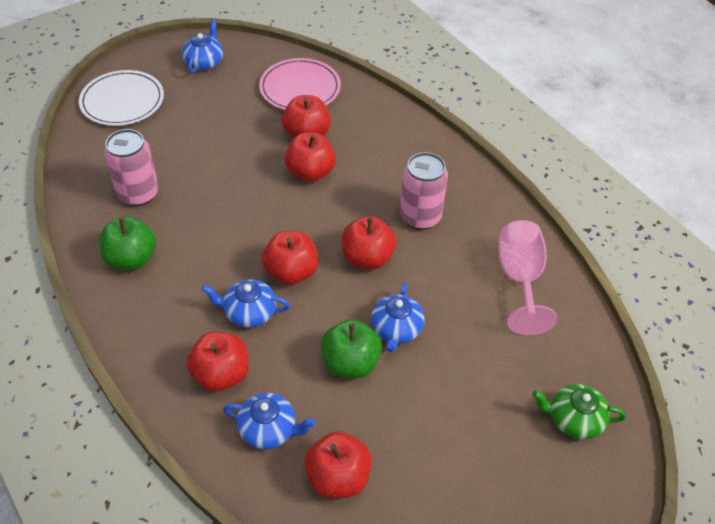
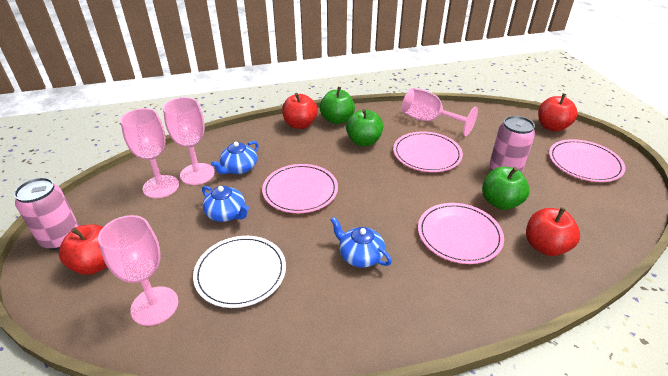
blue teapot: [182,20,223,73] [202,279,290,328] [223,393,316,449] [371,283,425,352] = 4 -> [202,186,249,222] [211,141,259,174] [330,217,392,268] = 3
green apple: [99,216,156,270] [321,319,382,378] = 2 -> [320,87,355,124] [346,109,383,146] [482,167,530,210] = 3
green teapot: [532,384,626,440] = 1 -> none = 0
pink goblet: [498,220,557,335] = 1 -> [98,215,178,326] [120,108,179,198] [163,97,215,185] [402,88,478,136] = 4
pink plate: [259,58,341,110] = 1 -> [262,164,338,213] [393,132,463,172] [418,203,504,264] [549,139,625,182] = 4
red apple: [186,331,249,392] [262,231,318,285] [282,95,331,138] [284,133,336,182] [304,431,372,499] [342,216,397,270] = 6 -> [59,225,107,275] [282,93,318,129] [526,207,580,256] [538,93,578,132] = 4

